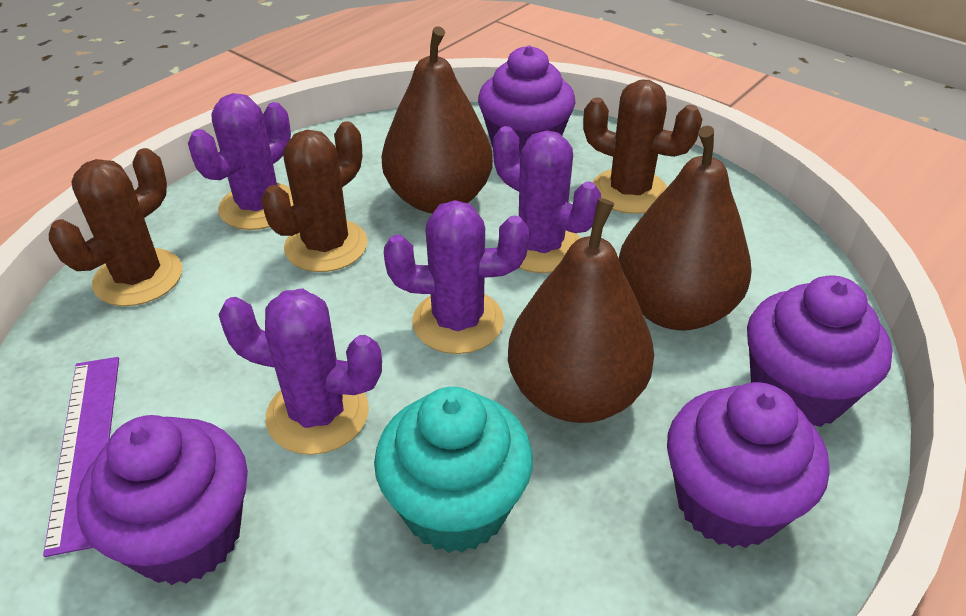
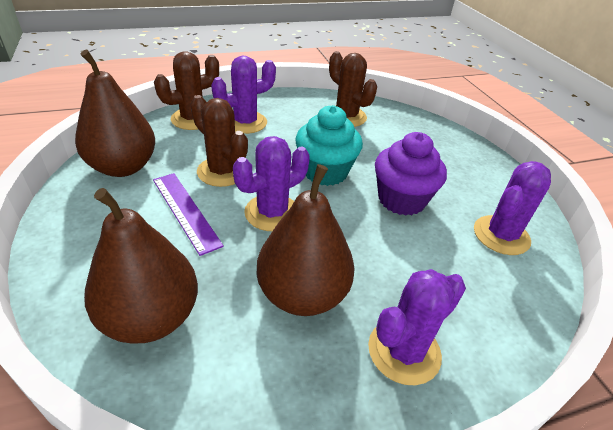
purple cupcake: [77,415,248,585] [478,45,575,157] [667,382,830,548] [747,275,892,427] = 4 -> [375,132,447,216] = 1

